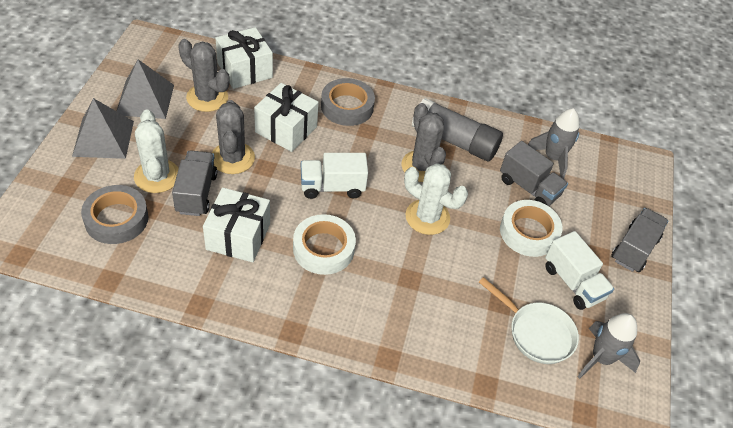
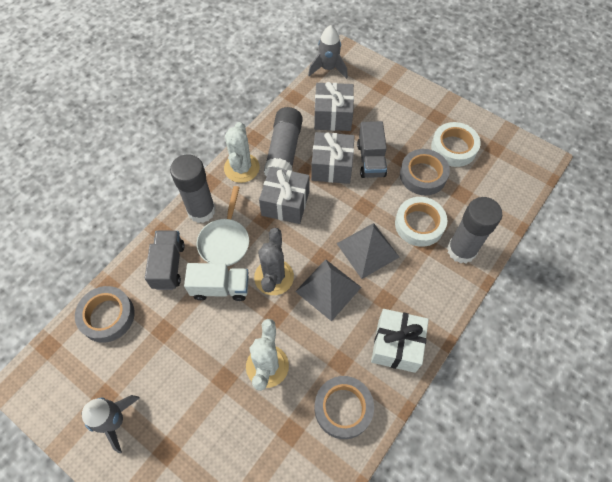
grey cactus: [178,39,230,112] [212,100,255,174] [402,103,446,182] = 3 -> [254,228,294,295] = 1
grey gift: none = 0 -> [259,167,310,224] [311,132,355,184] [314,82,354,131] = 3
grey glue stick: [412,98,503,161] = 1 -> [170,154,216,223] [264,107,303,176] [447,197,502,263] = 3
grey tape: [81,185,148,244] [321,78,375,126] = 2 -> [75,286,135,343] [314,376,374,439] [400,149,450,195] = 3
grey truck: [172,150,217,216] [500,141,568,206] [611,208,668,272] = 3 -> [145,231,185,290] [357,121,387,178] = 2
white gift: [203,188,270,262] [215,27,273,89] [254,83,318,152] = 3 -> [371,309,429,373] = 1
white truck: [301,153,368,199] [545,231,614,310] = 2 -> [184,263,249,301] = 1

